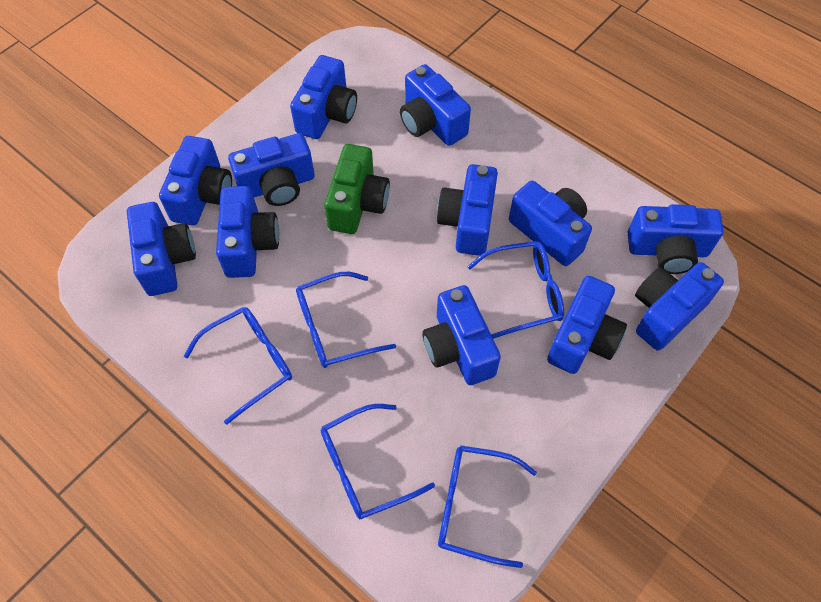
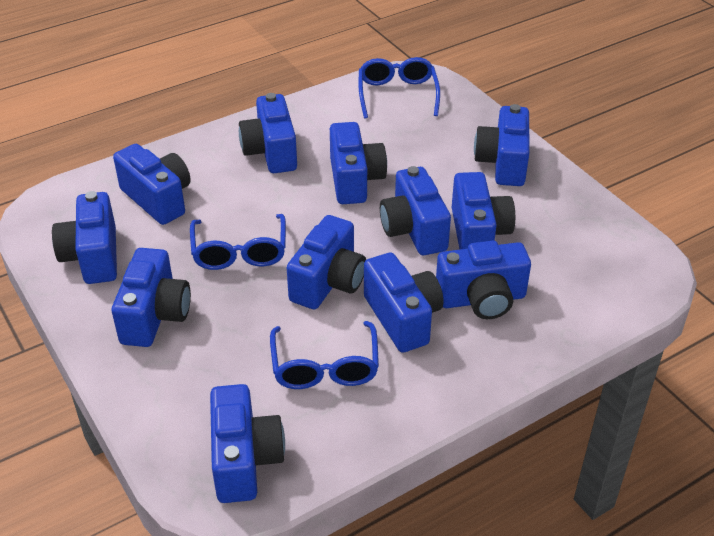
blue glasses: [184,307,292,424] [296,272,396,368] [321,404,435,519] [438,445,537,568] [467,241,564,339] = 5 -> [190,214,286,270] [270,321,379,389] [359,57,440,118] = 3
green camera: [324,144,390,234] = 1 -> none = 0

